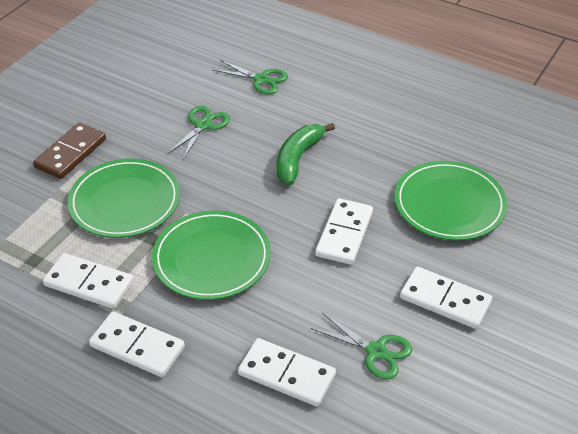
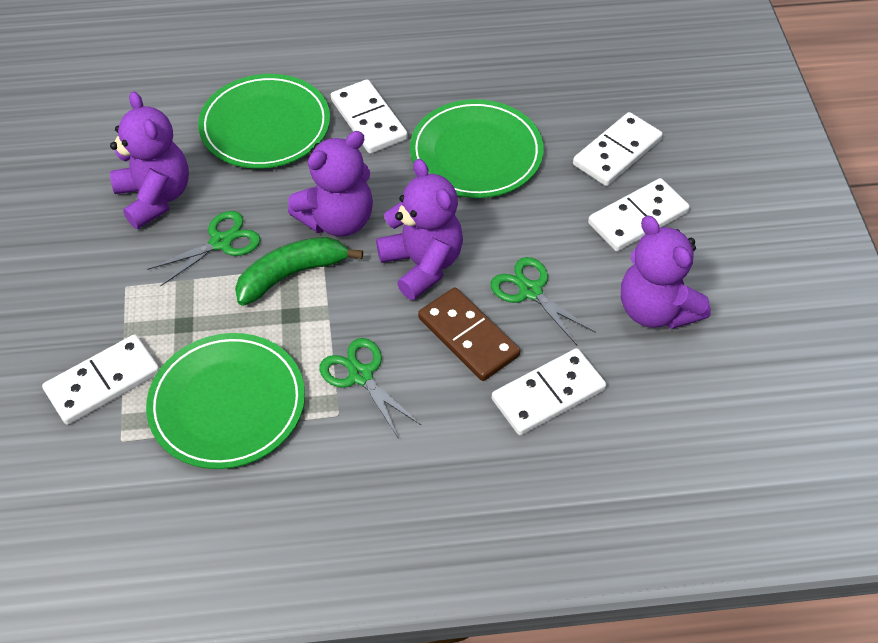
purple teddy bear: none = 0 -> [110,91,189,229] [288,131,373,237] [376,159,463,300] [621,216,711,329] = 4

